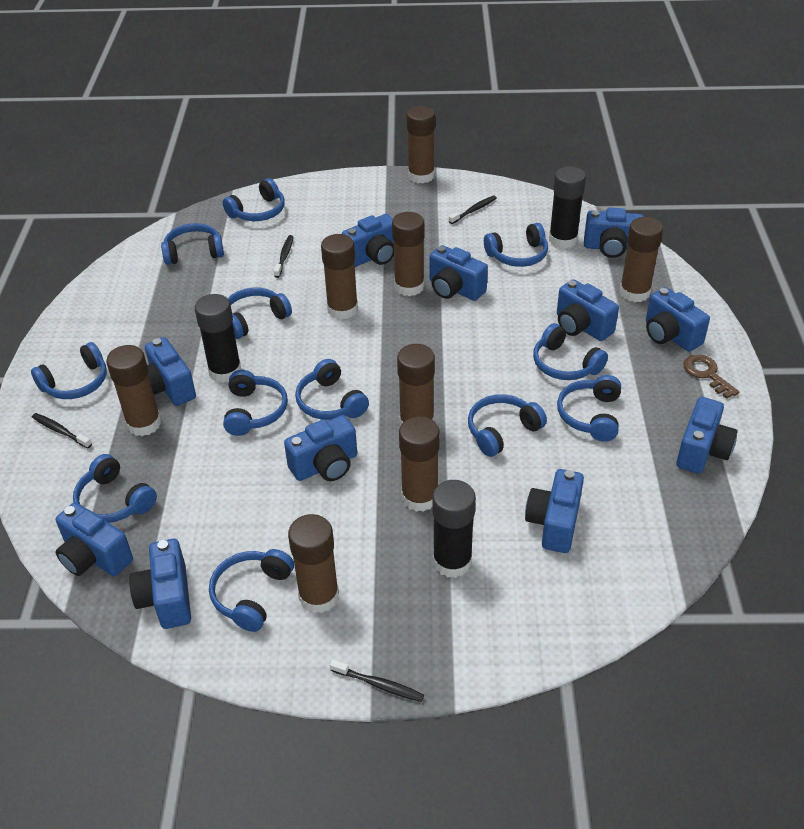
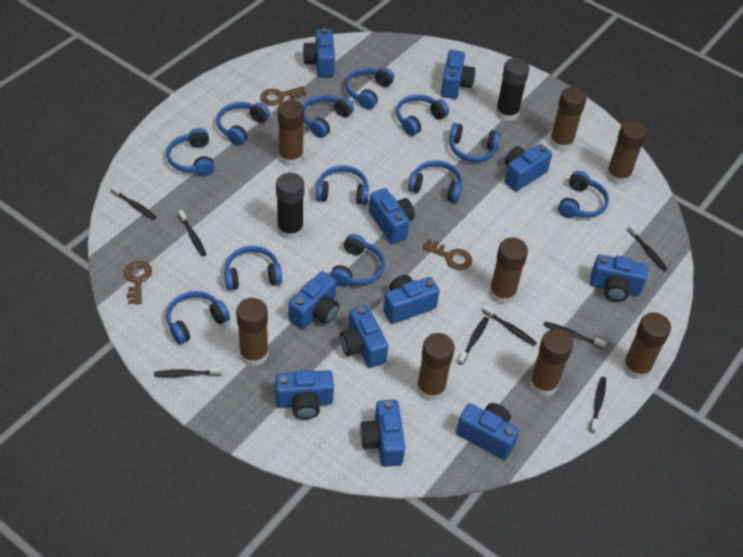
black glue stick: [195,294,241,383] [432,480,476,578] [549,166,586,249] = 3 -> [276,173,304,240] [496,58,529,122] = 2
black toothbrush: [32,413,92,448] [274,235,294,278] [330,659,424,702] [449,196,497,224] = 4 -> [110,185,156,220] [154,367,222,377] [178,210,207,257] [458,317,489,365] [482,305,537,346] [544,321,607,349] [590,377,606,433] [628,225,667,271] = 8
brown key: [683,354,739,399] = 1 -> [124,261,152,304] [260,86,306,106] [422,239,473,270] = 3

